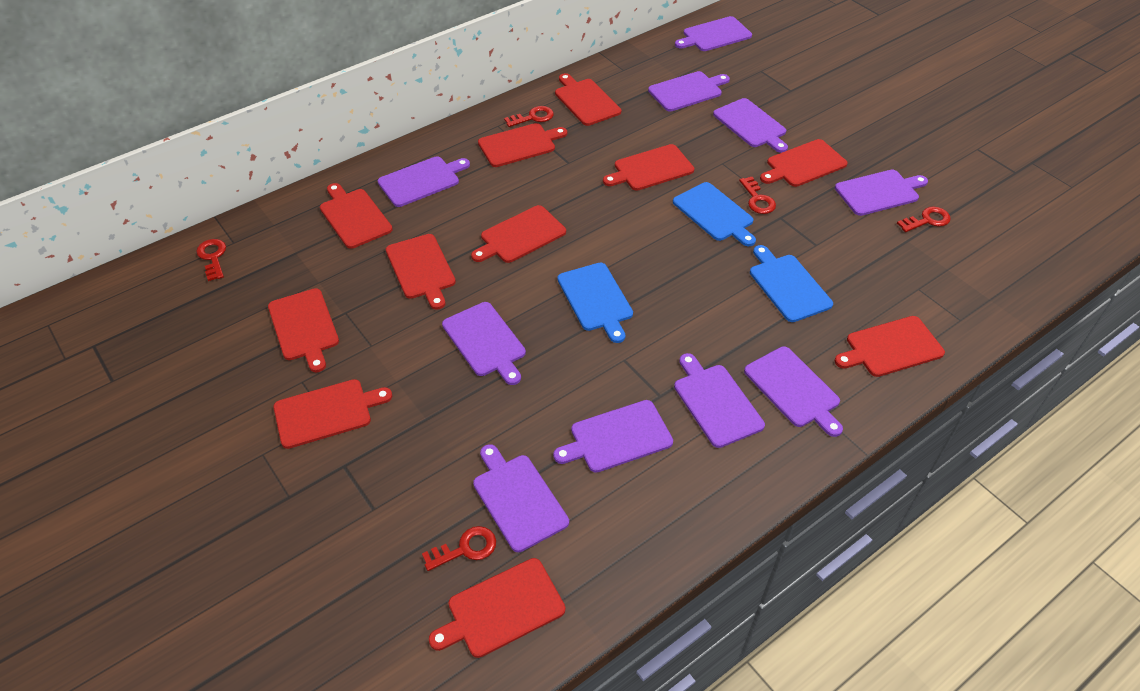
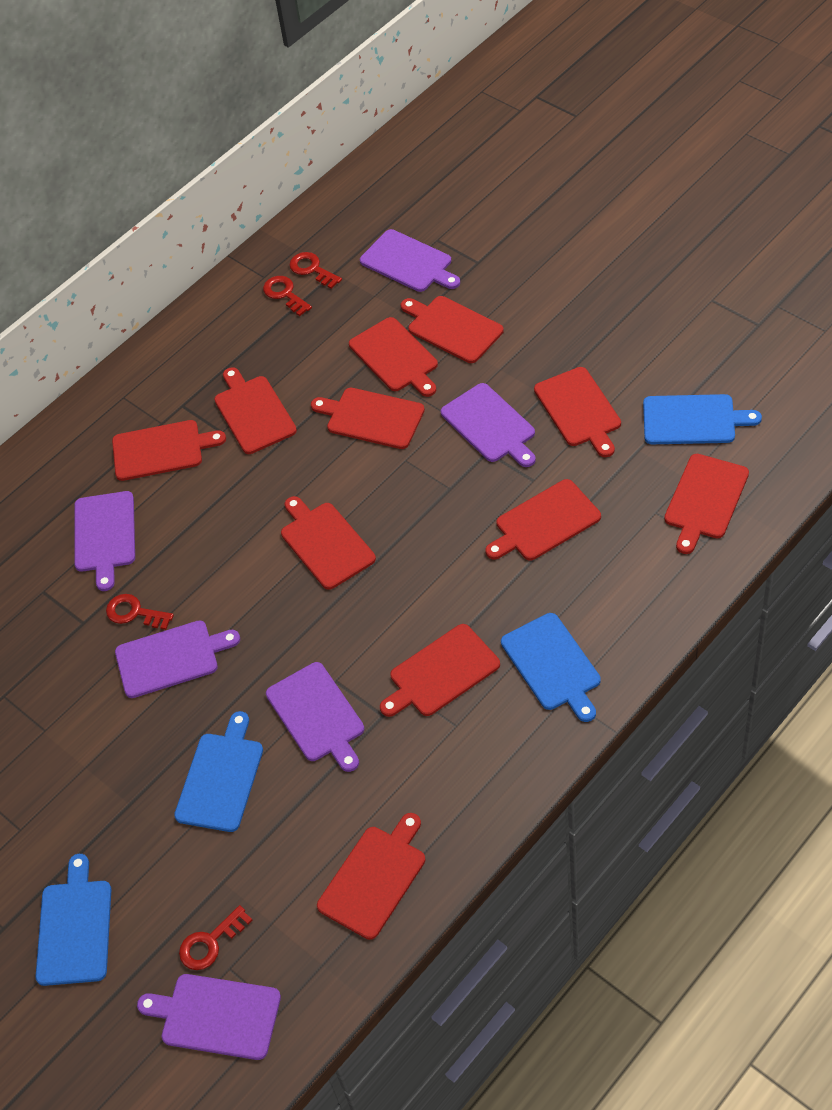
blue cutting board: [557,263,633,343] [673,182,756,246] [750,245,833,322] = 3 -> [35,854,112,986] [174,711,263,832] [501,613,601,722] [643,394,762,444] = 4
purple cutting board: [378,156,470,207] [442,302,526,385] [473,444,569,552] [553,400,673,473] [648,71,730,112] [674,353,765,448] [675,16,752,51] [713,98,788,153] [744,346,843,437] [835,170,928,216] = 10 -> [74,491,135,591] [115,620,240,698] [137,974,281,1060] [266,662,364,772] [360,229,460,292] [441,383,536,467] = 6
red key: [196,239,226,281] [422,526,496,571] [504,106,554,127] [739,177,776,214] [897,206,951,232] = 5 -> [106,594,174,630] [179,905,252,970] [263,276,312,316] [289,252,342,289] = 4

